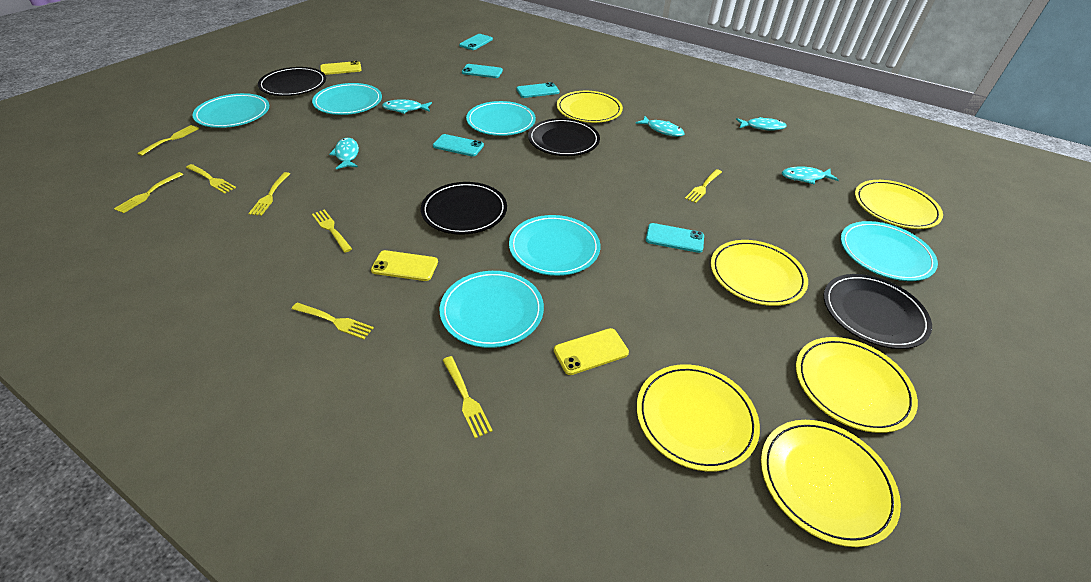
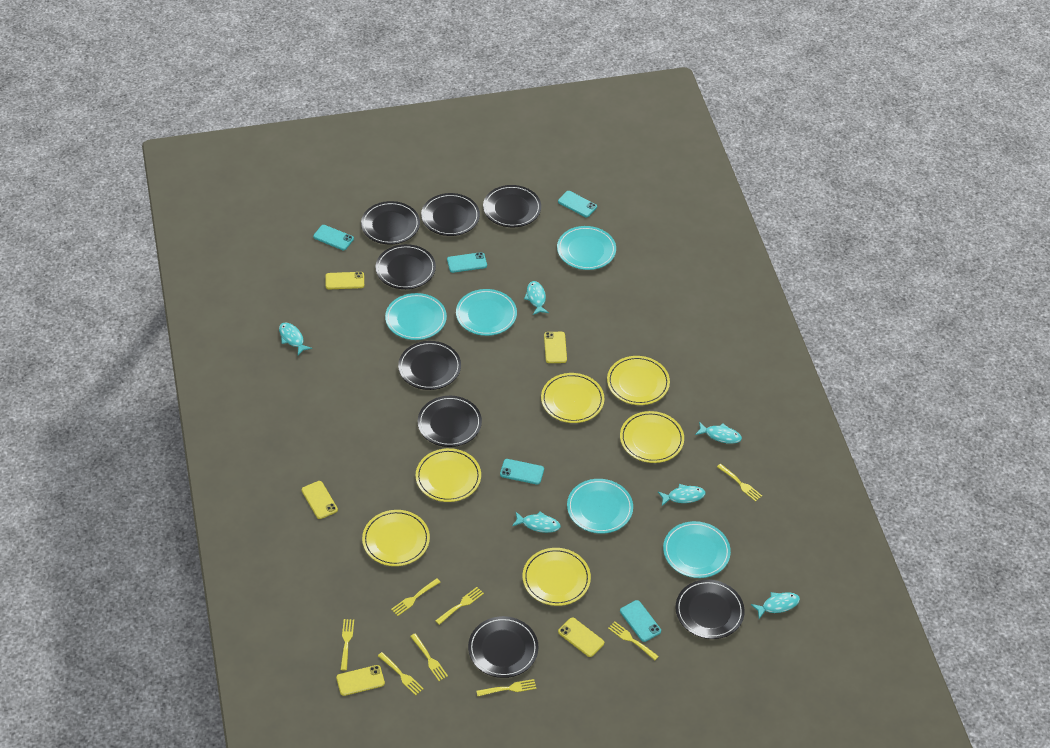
black plate: [258,67,326,96] [421,182,507,235] [528,118,600,156] [824,274,932,349] = 4 -> [361,201,420,244] [376,244,436,289] [398,341,461,390] [418,396,482,447] [421,193,480,236] [468,616,539,678] [483,185,541,227] [675,580,745,639] = 8
turquoise fish: [329,138,359,169] [382,99,432,114] [636,116,685,137] [736,117,787,131] [782,166,839,185] = 5 -> [279,323,312,355] [512,511,561,533] [524,281,549,315] [658,484,706,506] [695,422,742,444] [751,592,800,619] = 6
turquoise plate: [192,93,269,128] [312,83,382,115] [440,271,544,348] [466,101,536,136] [509,215,600,276] [841,221,938,281] = 6 -> [385,293,447,340] [456,289,517,336] [557,226,616,270] [567,479,633,534] [663,521,731,578] = 5
yellow phone: [320,61,362,75] [371,250,438,281] [554,328,629,375] = 3 -> [302,481,338,519] [325,272,364,289] [336,665,385,696] [544,332,567,363] [558,618,604,657] = 5

